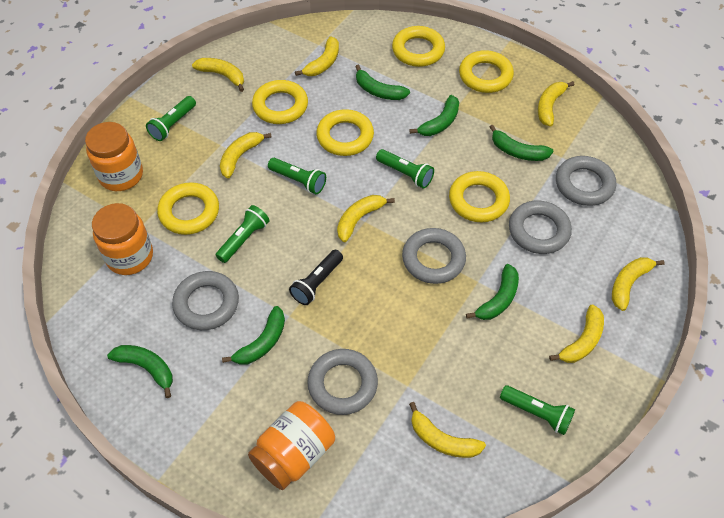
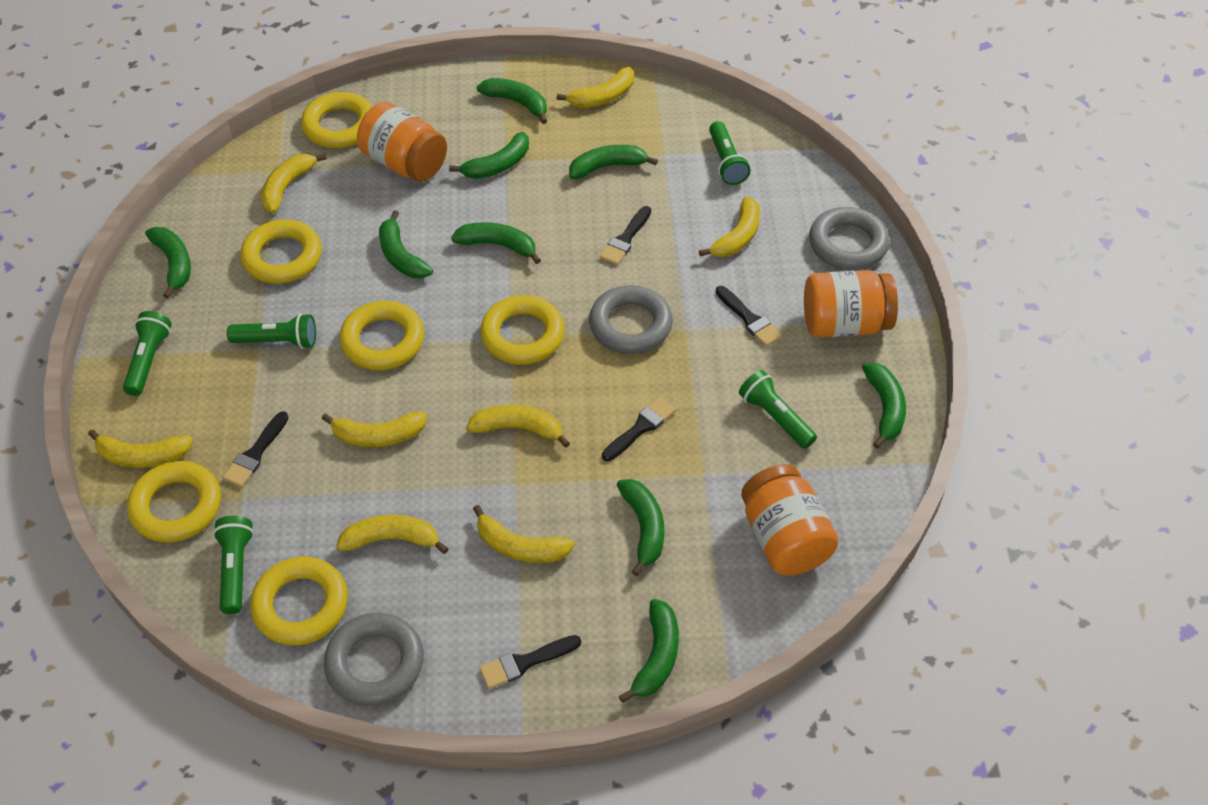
black brush: none = 0 -> [222,411,289,487] [479,635,581,689] [600,206,651,265] [602,397,676,461] [716,286,782,347] = 5
black flashlight: [289,250,343,305] = 1 -> none = 0
green banana: [107,345,173,398] [222,306,285,365] [355,65,410,100] [409,95,459,136] [466,264,519,320] [490,125,553,161] = 6 -> [145,227,191,298] [379,210,433,278] [449,132,529,179] [451,222,541,264] [477,78,547,124] [569,145,658,179] [617,479,664,576] [619,599,679,703] [862,363,906,449] = 9
grey ring: [172,271,239,330] [307,349,378,415] [402,228,466,284] [509,201,572,254] [556,156,616,206] = 5 -> [324,612,424,706] [589,285,673,354] [809,207,890,270] = 3

